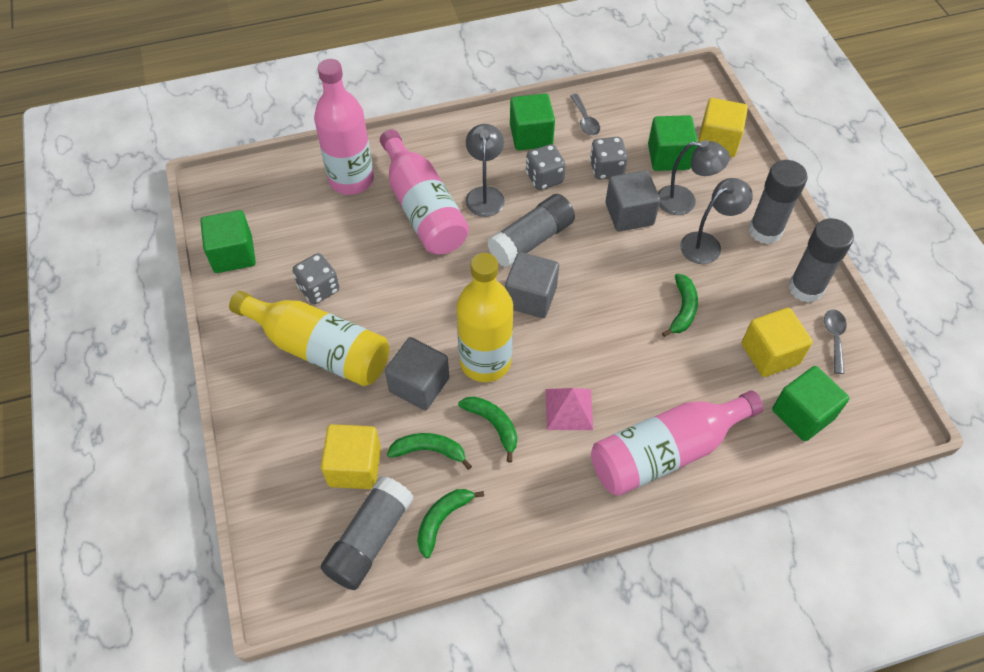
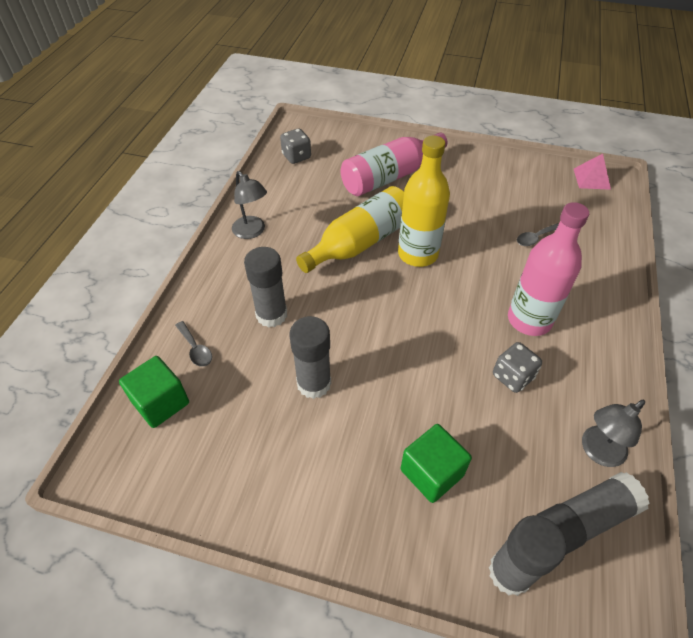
green banana: [387,433,472,470] [417,489,484,558] [458,396,517,462] [662,274,698,337] = 4 -> none = 0
green cube: [200,210,256,273] [510,93,555,150] [648,115,698,171] [772,366,849,441] = 4 -> [119,356,189,428] [401,424,472,503] = 2
grey cube: [385,337,449,410] [505,252,559,318] [605,170,660,232] = 3 -> none = 0
grey dice: [293,253,339,304] [526,144,566,190] [590,137,628,180] = 3 -> [280,129,311,164] [493,342,542,393] = 2
grey lamp: [465,124,505,217] [658,140,730,215] [680,178,753,264] = 3 -> [232,171,267,239] [582,400,645,467] = 2
pink bottle: [314,59,374,195] [380,129,469,254] [591,391,764,496] = 3 -> [341,132,447,196] [508,202,589,336] = 2
yellow cube: [321,424,381,489] [698,98,748,157] [742,308,813,377] = 3 -> none = 0

